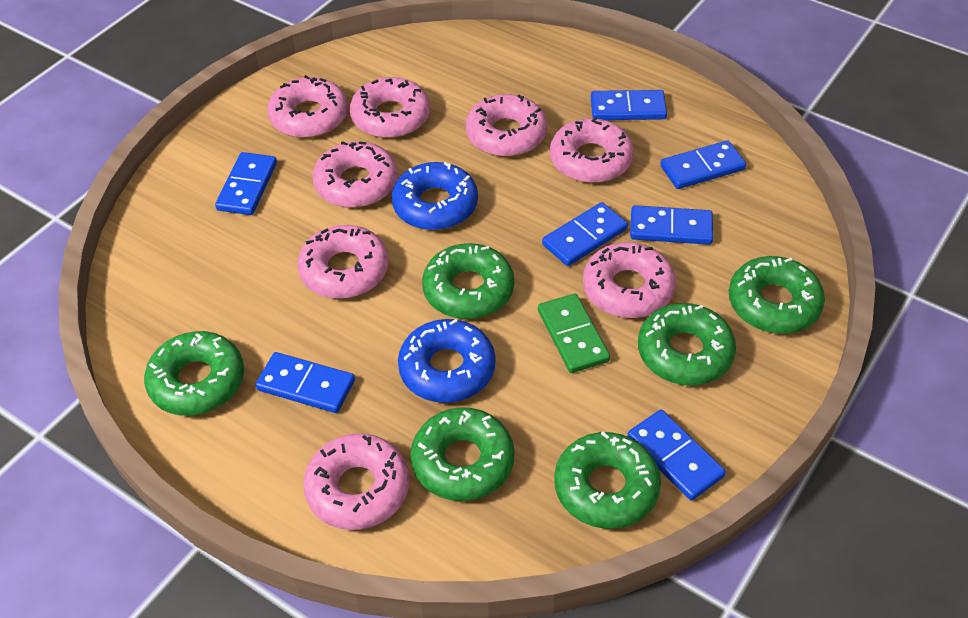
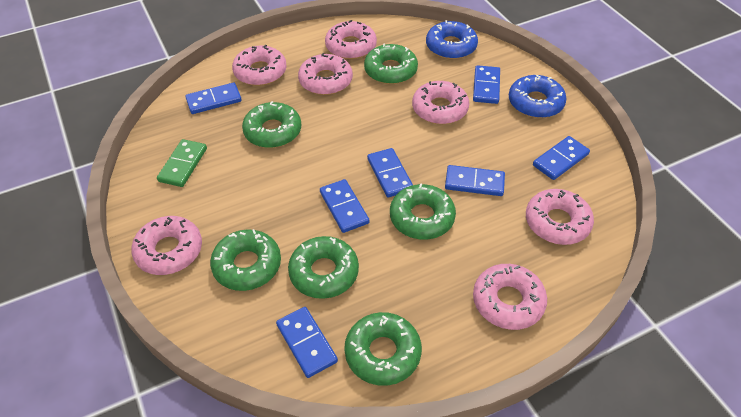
pink donut: [267,75,348,138] [297,225,388,299] [303,434,409,530] [313,141,398,208] [350,77,430,138] [466,94,547,157] [550,117,634,183] [583,242,676,318] = 8 -> [131,216,202,275] [232,45,287,86] [298,53,353,95] [325,20,377,59] [412,81,469,124] [473,264,547,330] [526,189,594,245] = 7

